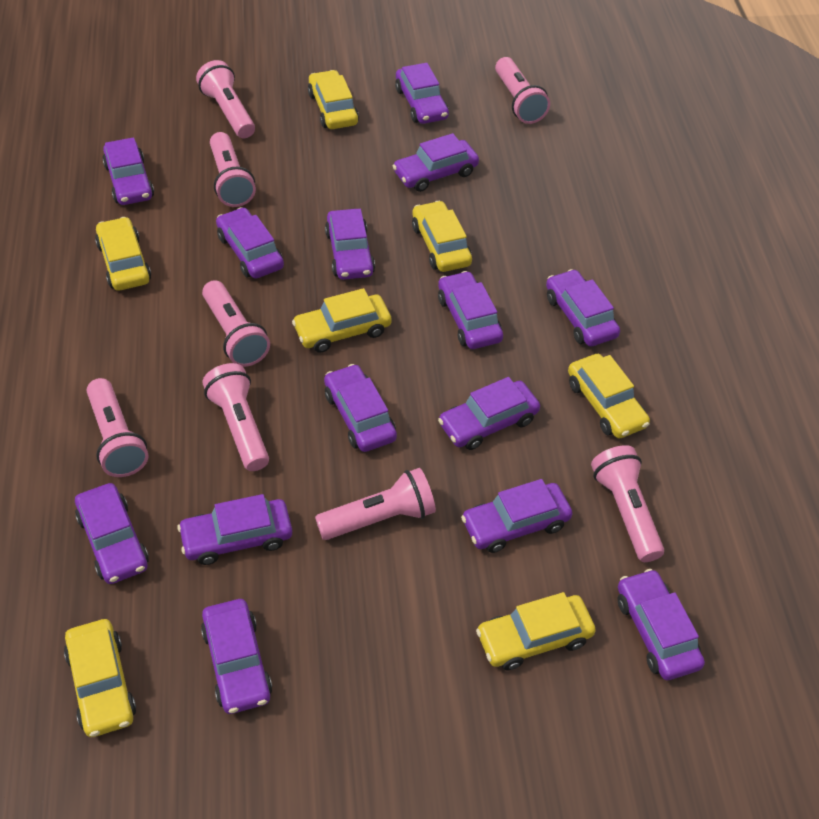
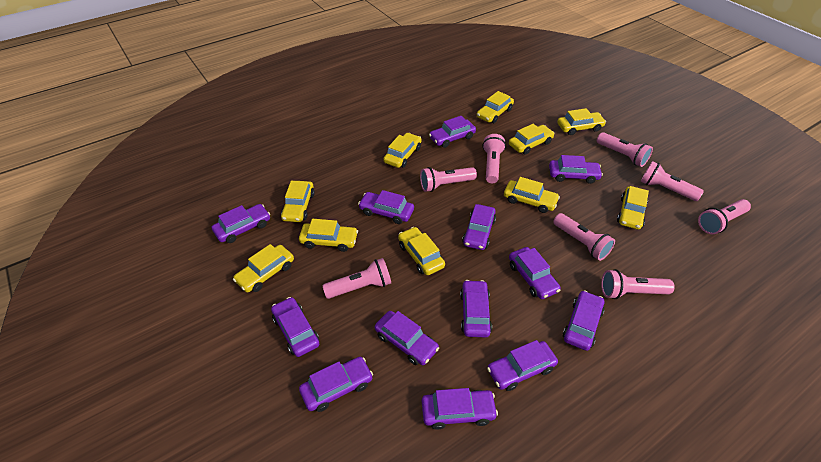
purple car: [75,483,149,584] [103,137,154,205] [177,494,292,565] [201,599,272,714] [216,207,284,279] [324,364,397,452] [325,209,375,280] [393,133,479,192] [395,63,449,124] [438,271,503,349] [438,377,540,450] [461,479,573,553] [546,269,620,347] [618,569,705,680] = 14 -> [212,204,270,243] [271,297,319,357] [299,357,373,412] [358,190,414,224] [375,311,439,365] [422,388,498,430] [429,116,476,148] [460,280,492,337] [462,204,496,250] [487,340,558,391] [509,247,561,299] [549,155,603,184] [563,290,604,351] = 13
yellow car: [64,619,136,737] [95,217,151,291] [292,288,392,353] [308,70,359,129] [412,201,472,272] [476,592,596,670] [568,354,650,438] = 7 -> [233,244,294,293] [281,181,315,222] [299,219,358,252] [383,133,422,168] [398,227,445,275] [477,91,514,123] [504,177,560,213] [509,124,555,155] [557,108,606,135] [617,186,649,230] = 10

